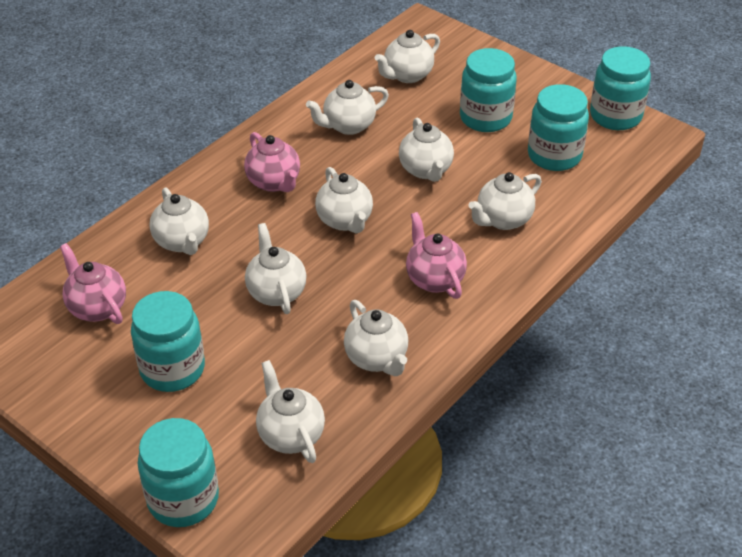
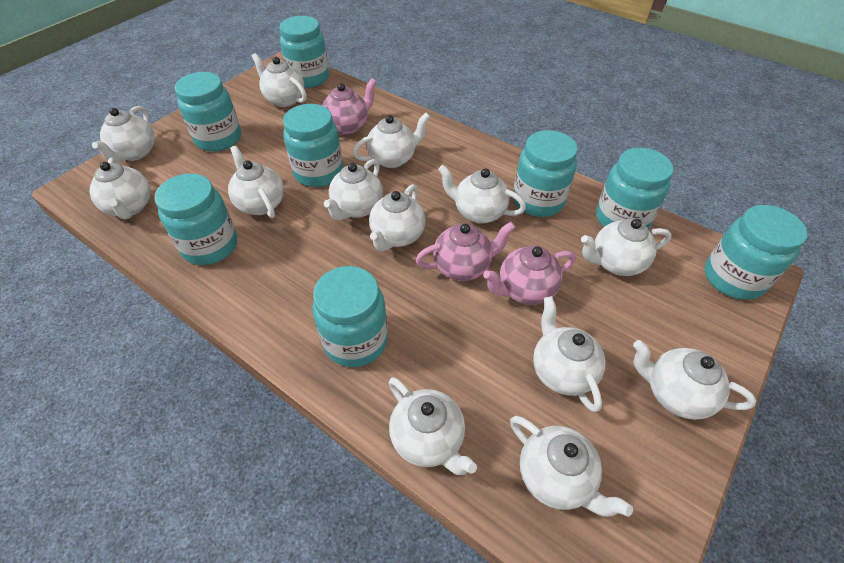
turquoise jar: [131,291,205,392] [138,418,219,527] [460,48,517,132] [528,84,589,171] [590,46,651,130] = 5 -> [154,173,237,265] [175,72,241,152] [280,16,329,88] [283,104,343,187] [312,266,388,367] [513,130,578,217] [596,148,674,229] [705,205,808,300] = 8
white teapot: [150,188,209,255] [245,223,306,314] [256,360,325,463] [306,80,389,135] [315,167,373,234] [344,300,408,376] [375,30,440,83] [399,118,454,182] [468,172,542,230] = 9 -> [89,157,151,219] [92,106,155,162] [228,146,284,218] [252,53,307,107] [324,159,383,220] [353,113,430,168] [369,184,425,252] [389,377,477,475] [438,165,526,224] [510,416,633,517] [533,296,605,412] [581,219,672,276] [633,340,756,420] = 13

